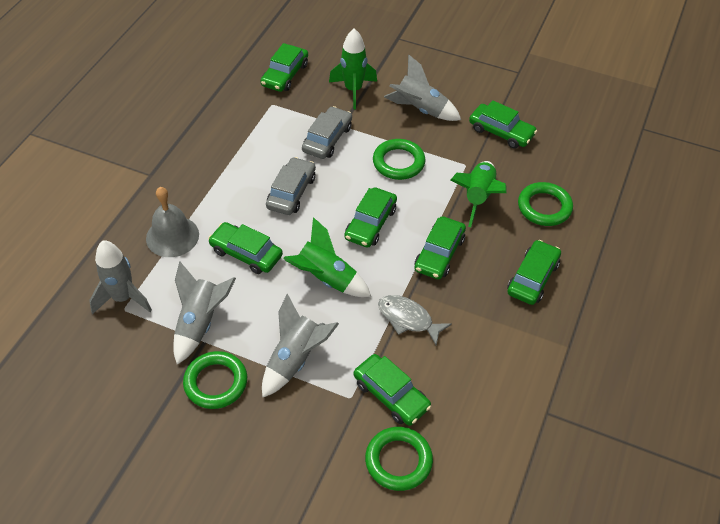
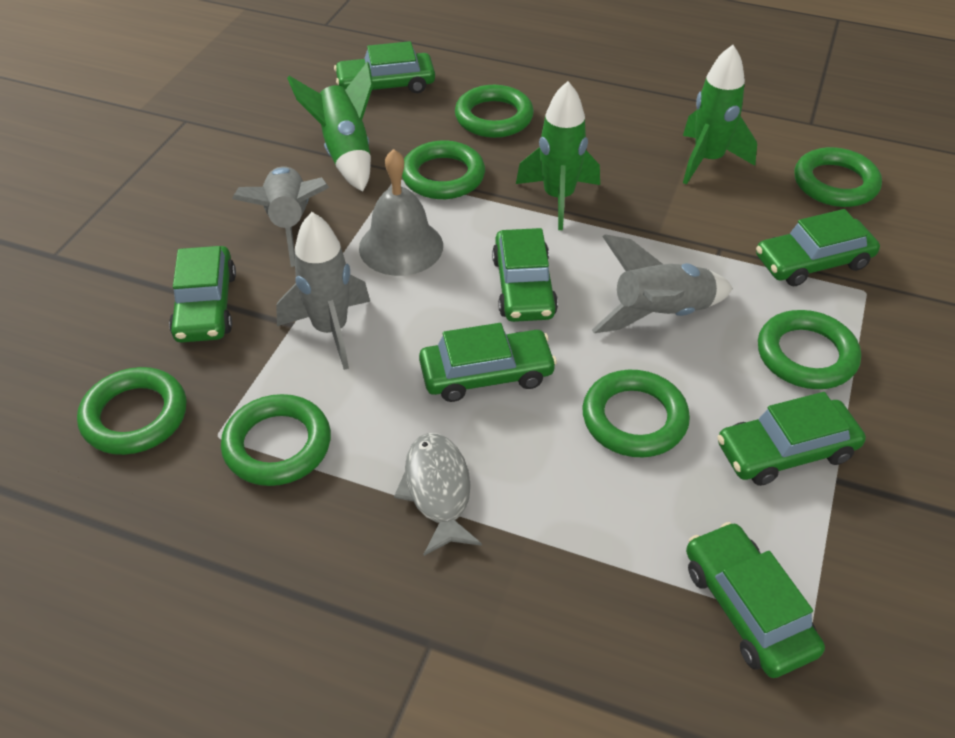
green ring: [183,351,247,409] [365,427,433,491] [373,139,425,180] [518,182,573,226] = 4 -> [77,367,187,455] [221,394,331,486] [402,140,485,199] [455,85,534,138] [582,370,690,457] [758,310,861,389] [794,147,882,207] = 7
grey car: [266,157,316,215] [302,106,352,159] = 2 -> none = 0
grey rocket: [89,240,152,314] [173,262,236,364] [262,294,339,398] [384,55,461,121] = 4 -> [232,167,329,267] [276,212,370,370] [592,234,733,333] = 3

